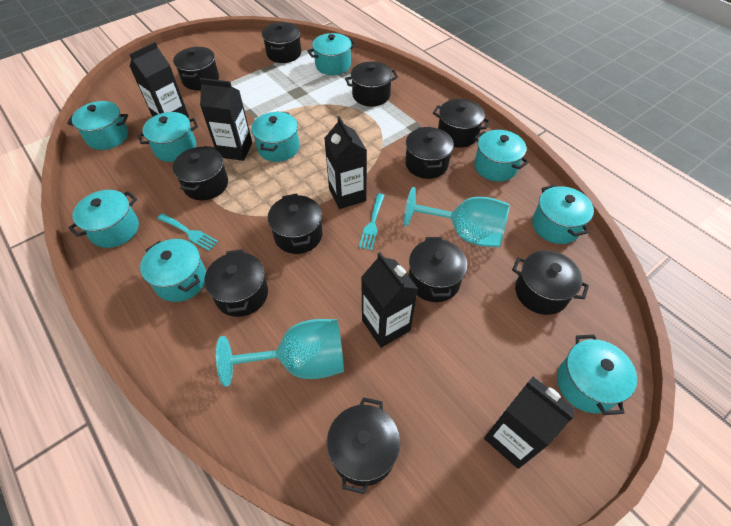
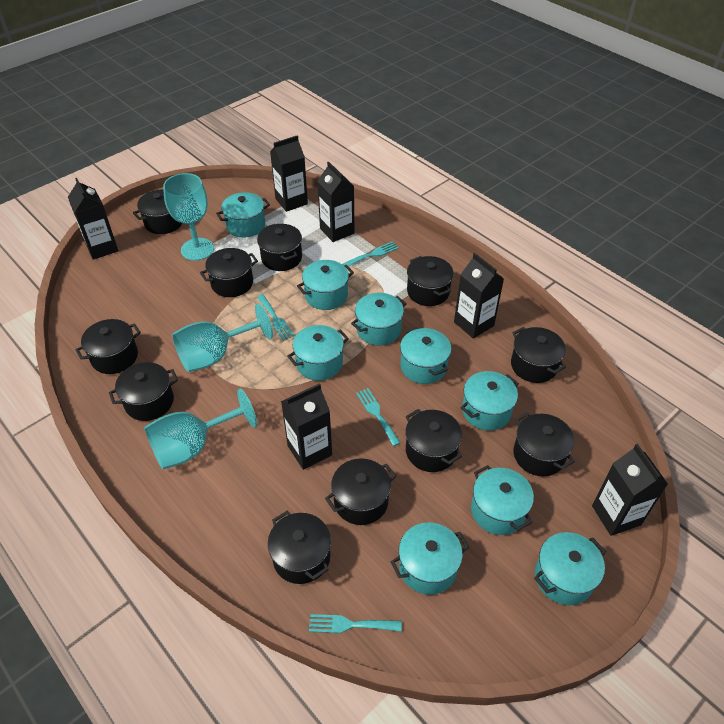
black carton: [129,42,189,118] [200,78,252,161] [324,116,367,209] [361,252,418,348] [484,377,575,469] = 5 -> [68,178,119,260] [270,135,308,212] [281,383,332,470] [317,162,354,242] [454,253,504,339] [592,444,668,536] = 6
turquoise fork: [157,213,219,251] [359,194,385,250] = 2 -> [257,294,294,340] [309,614,402,633] [343,241,399,266] [356,388,401,446] = 4
turquoise goblet: [216,319,344,387] [404,187,510,247] = 2 -> [144,389,257,469] [163,173,214,261] [172,303,273,372] = 3

